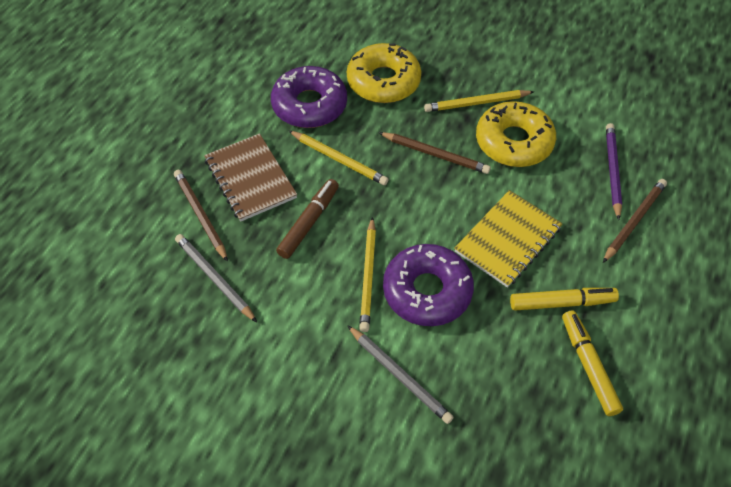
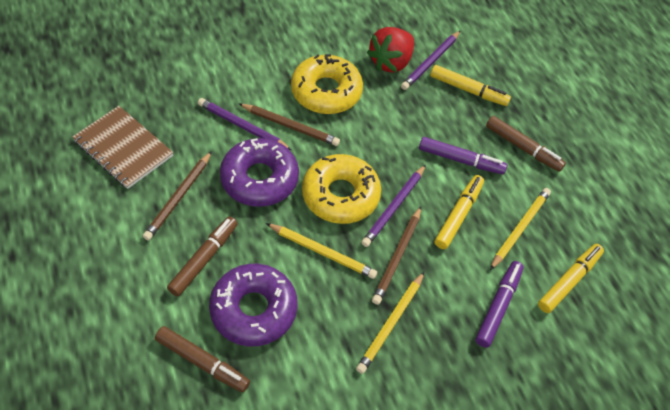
brown marker: [276,179,339,259] = 1 -> [155,326,250,393] [167,216,238,297] [486,116,566,172] = 3
grey pencil: [175,234,257,322] [347,325,454,424] = 2 -> none = 0
purple marker: none = 0 -> [419,137,507,174] [475,261,524,348] = 2
purple pencil: [606,123,622,220] = 1 -> [198,98,292,150] [361,165,426,247] [401,30,461,90] = 3
red strawberry: none = 0 -> [367,27,414,72] = 1
yellow marker: [510,288,619,311] [562,310,623,416] = 2 -> [430,65,511,106] [435,175,484,249] [538,244,604,313] = 3
yellow notebook: [454,190,563,288] = 1 -> none = 0

